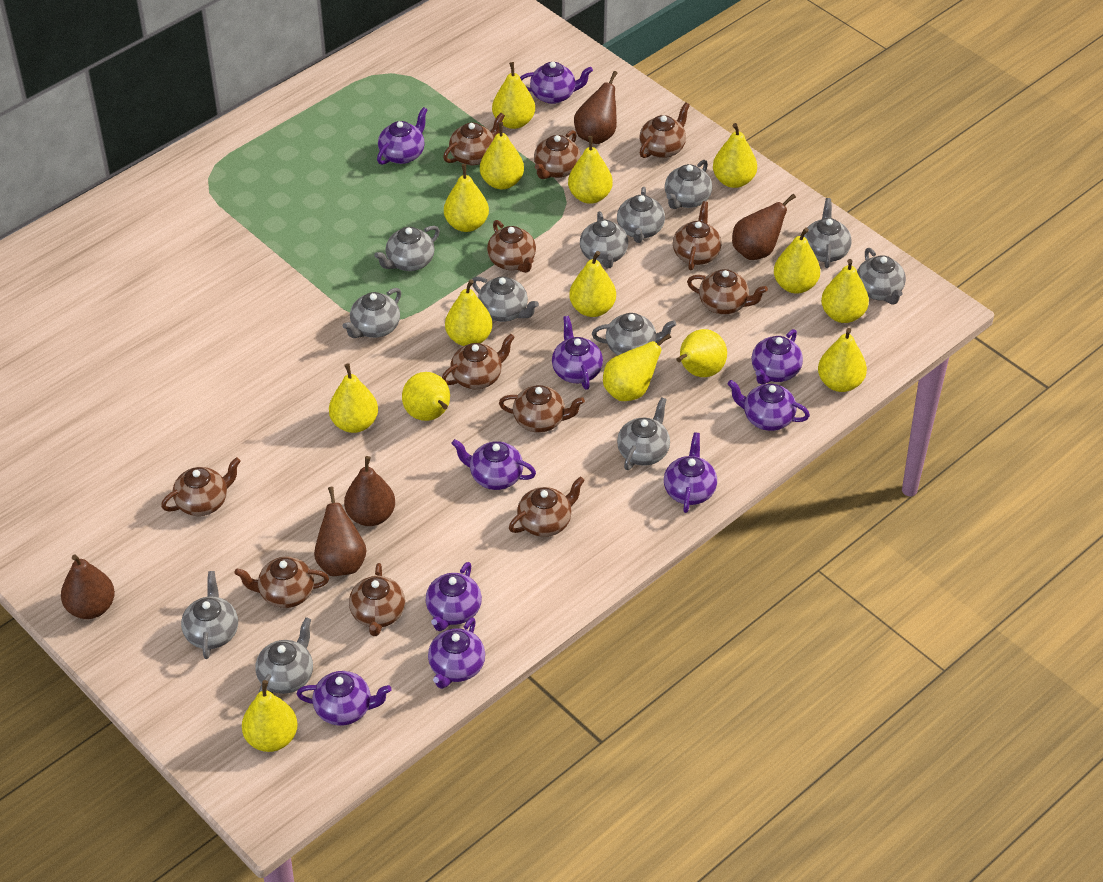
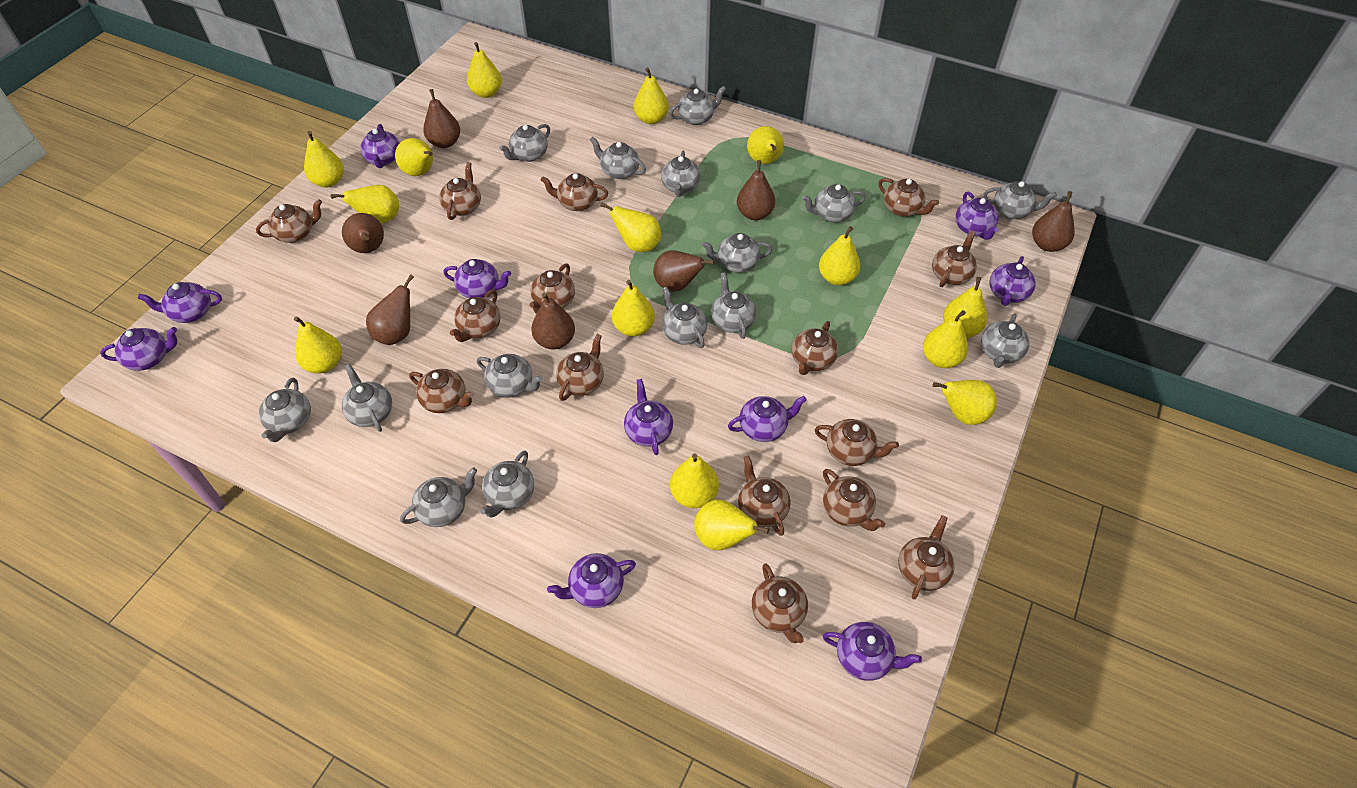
brown pear: [61,554,115,619] [314,487,367,576] [344,456,395,526] [574,71,617,144] [732,194,796,260] = 5 -> [342,213,384,253] [366,274,414,345] [423,89,460,148] [531,293,575,350] [653,250,715,292] [737,160,775,220] [1032,191,1075,252] = 7
brown teapot: [161,457,241,516] [234,556,329,608] [349,563,405,636] [442,334,515,389] [443,113,505,166] [487,220,536,273] [499,385,585,432] [509,477,585,537] [534,130,581,179] [639,102,690,158] [673,201,722,271] [687,269,768,314] = 12 -> [256,199,322,243] [409,369,474,413] [439,162,481,220] [450,290,500,342] [529,263,575,314] [540,173,608,211] [556,334,604,401] [738,455,791,536] [752,563,808,643] [792,321,838,375] [815,419,899,466] [823,469,885,531] [878,178,939,217] [898,515,955,599] [932,230,977,287] = 15
grey teapot: [181,571,238,659] [255,617,313,694] [343,288,401,338] [374,226,440,271] [472,276,539,322] [580,211,628,268] [592,313,676,355] [617,187,665,243] [617,397,670,470] [665,160,712,209] [804,198,852,268] [857,248,906,305] = 12 -> [259,378,311,442] [342,364,392,432] [400,467,477,527] [477,354,543,398] [480,451,534,518] [499,124,550,162] [590,136,646,179] [661,151,701,197] [662,286,707,348] [669,86,726,125] [702,233,772,273] [711,272,756,339] [802,184,866,222] [981,313,1029,368] [983,181,1057,219] = 15

